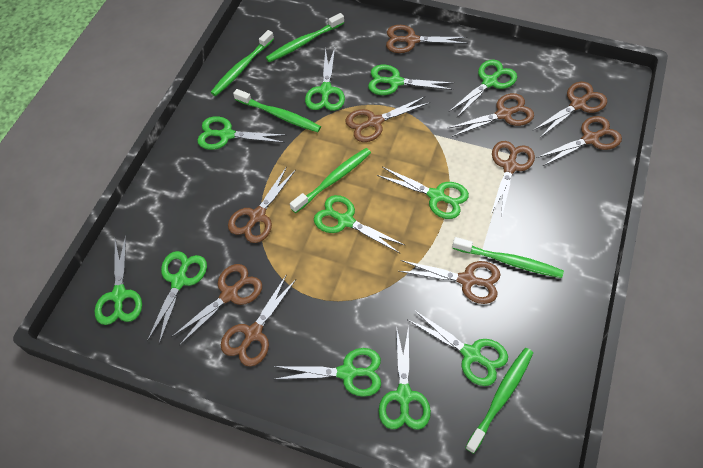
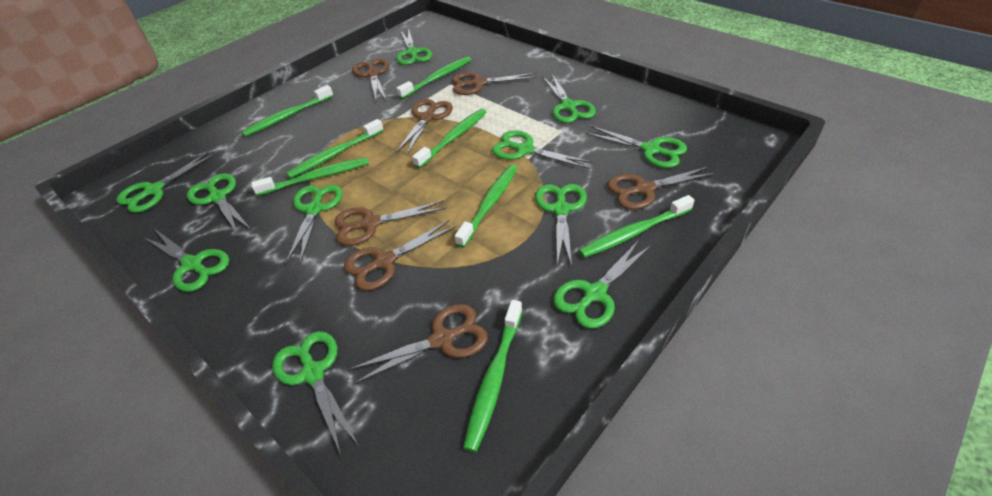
brown scissors: [172,264,262,346] [221,274,296,367] [228,167,296,243] [345,97,429,142] [386,25,468,53] [399,260,501,304] [447,93,534,137] [491,141,535,219] [534,82,607,138] [537,116,622,166] = 10 -> [334,201,446,246] [344,219,457,291] [348,304,488,384] [352,59,389,100] [396,99,453,155] [452,72,537,95] [607,166,716,210] = 7
green toothbrush: [210,30,274,96] [233,89,321,132] [266,13,344,62] [290,148,371,213] [452,237,564,278] [465,348,533,454] = 6 -> [242,85,333,137] [251,157,369,196] [286,119,384,178] [396,56,471,99] [412,109,487,168] [455,165,518,248] [463,300,523,452] [579,195,695,258] = 8

